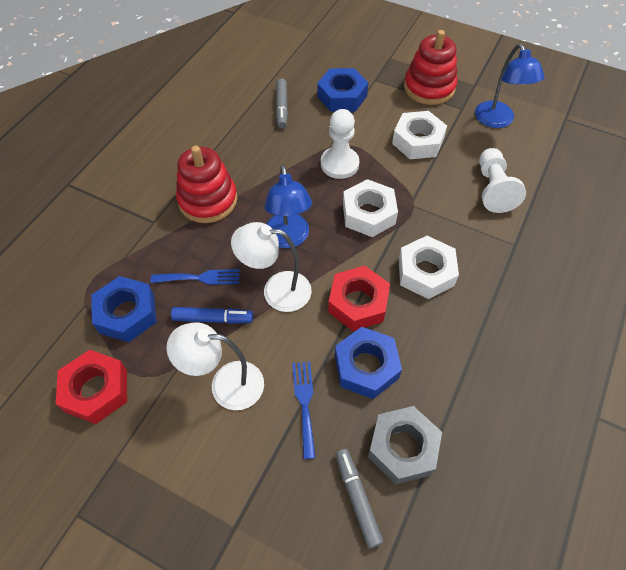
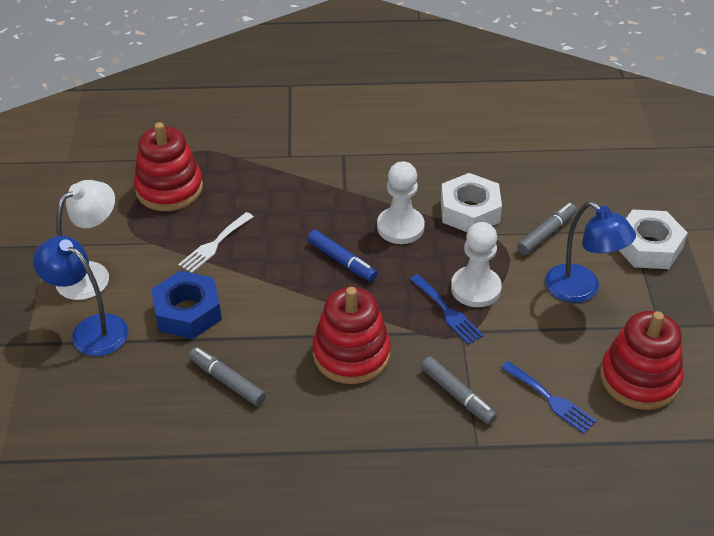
blue nut: [91,276,157,342] [317,68,368,112] [335,327,402,399] = 3 -> [151,271,222,339] = 1
grey marker: [276,79,288,128] [335,449,384,548] = 2 -> [189,347,266,406] [421,356,497,425] [517,203,577,255] = 3
grey nut: [368,406,442,485] = 1 -> none = 0
red nut: [56,350,127,424] [328,266,390,331] = 2 -> none = 0
red stacking toy: [176,146,237,223] [404,30,457,105] = 2 -> [134,122,203,211] [312,287,391,384] [600,311,683,410] = 3
white fork: none = 0 -> [178,212,254,273] = 1
white lamp: [166,322,264,410] [231,222,312,312] = 2 -> [56,180,115,300] = 1
white nut: [343,179,398,237] [392,111,447,159] [398,236,459,299] = 3 -> [441,173,502,232] [619,209,688,269] = 2

